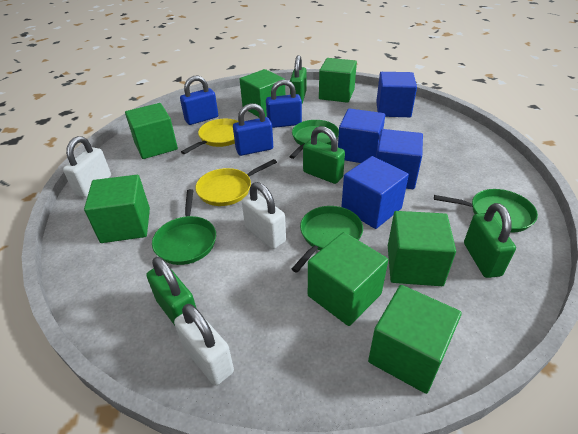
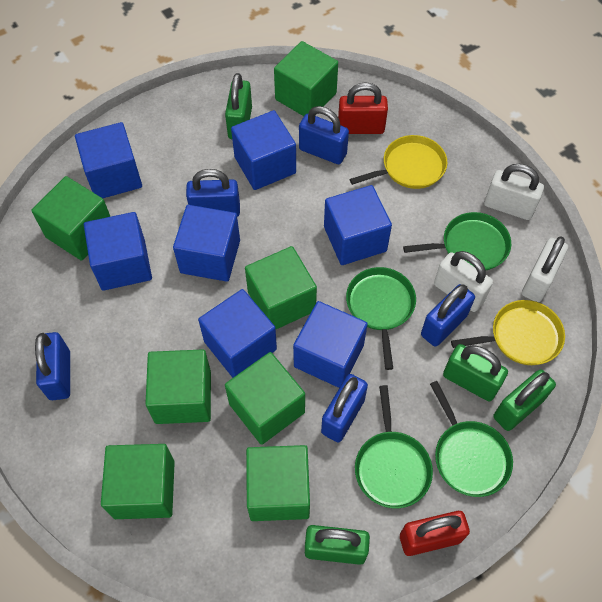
blue cube: [338,108,385,163] [341,156,409,229] [376,72,417,117] [376,129,423,189] = 4 -> [75,122,142,198] [84,212,152,291] [173,205,240,282] [198,289,277,378] [231,110,296,190] [293,301,368,388] [324,185,392,265] = 7
blue padlock: [180,76,218,125] [233,103,273,156] [266,80,302,128] = 3 -> [35,332,70,400] [186,169,240,217] [299,106,349,164] [321,374,368,442] [421,284,475,347] = 5
red padlock: none = 0 -> [338,82,388,134] [400,511,470,556] = 2

